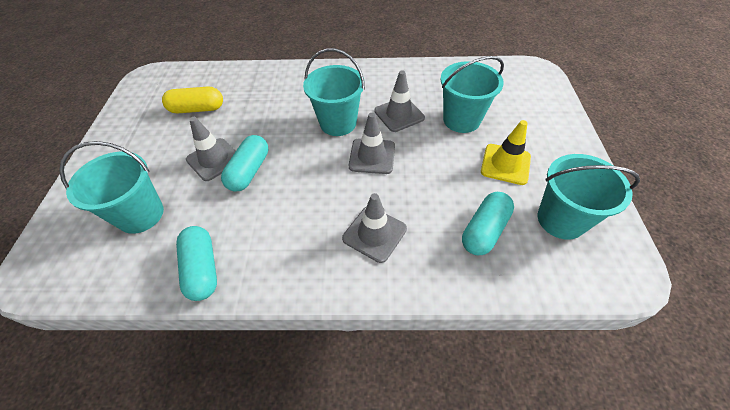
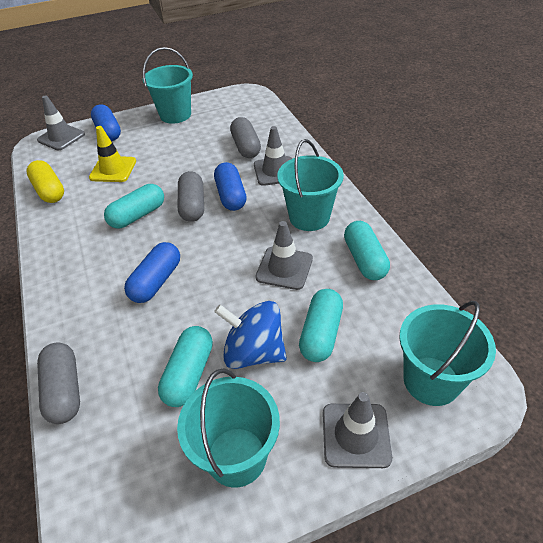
blue capsule: none = 0 -> [91,104,121,141] [124,242,180,303] [214,162,246,211] = 3
blue spinning top: none = 0 -> [214,301,287,369] = 1
grey capsule: none = 0 -> [37,343,80,424] [178,171,204,222] [230,117,261,158] = 3
turquoise capsule: [176,226,217,301] [221,135,268,192] [462,192,514,255] = 3 -> [104,184,164,229] [158,326,213,407] [299,289,343,362] [344,221,390,280] = 4

